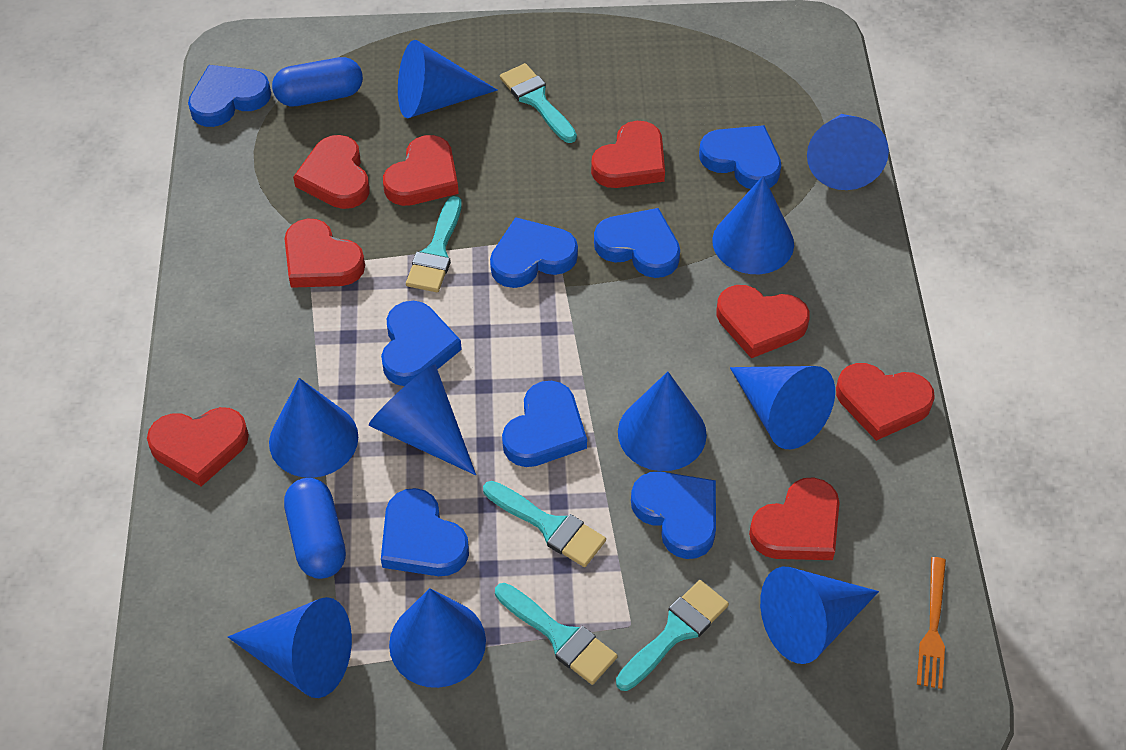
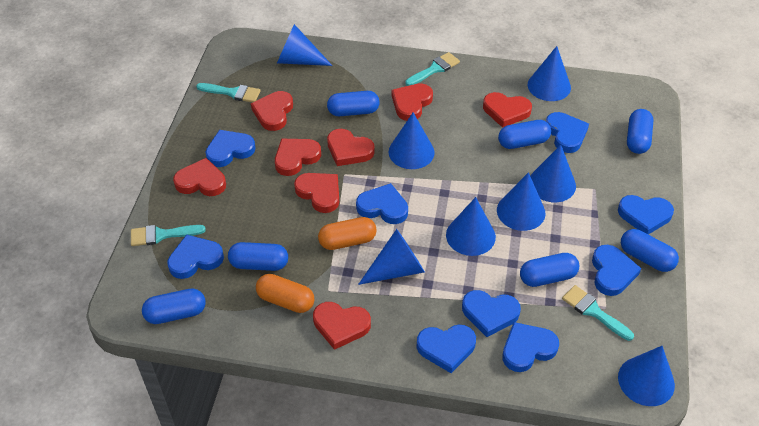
blue capsule: [272,57,363,106] [284,478,346,579] = 2 -> [142,288,206,324] [228,242,288,271] [327,91,380,116] [498,120,551,149] [520,253,579,287] [621,229,679,272] [627,109,653,154] = 7
blue cone: [228,597,352,698] [269,378,358,478] [369,364,476,475] [389,588,486,688] [398,40,498,118] [618,371,707,471] [712,176,794,274] [730,366,835,449] [760,567,879,664] [807,114,889,190] = 10 -> [277,24,333,66] [358,229,425,285] [389,112,435,169] [446,197,496,256] [497,172,546,231] [528,46,571,101] [530,145,576,202] [618,346,675,406] = 8
blue heart: [188,65,271,127] [381,301,462,386] [381,488,469,576] [490,217,578,288] [502,381,587,467] [594,208,680,278] [631,471,716,559] [699,125,781,189] = 8 -> [167,235,224,279] [205,130,256,167] [356,183,408,224] [416,324,476,373] [462,290,521,337] [502,322,559,372] [546,112,589,153] [592,245,641,296] [618,195,674,235] = 9
orange capsule: none = 0 -> [256,274,314,313] [318,217,377,250] = 2
orange fork: [917,557,946,689] = 1 -> none = 0
turquoise brush: [406,196,462,292] [483,481,606,567] [495,583,618,685] [500,63,577,143] [616,580,729,691] = 5 -> [131,225,206,246] [196,83,261,102] [405,52,460,86] [562,285,634,341] = 4

